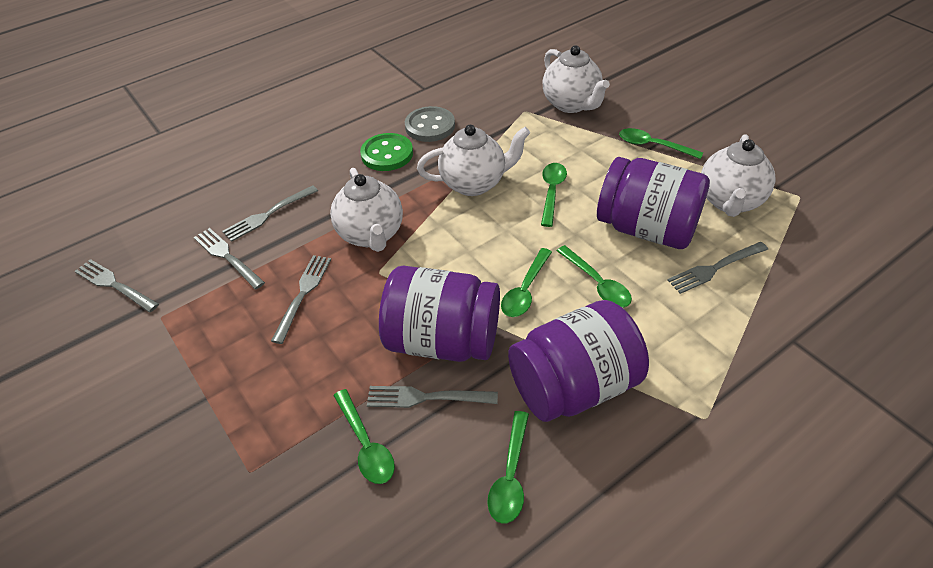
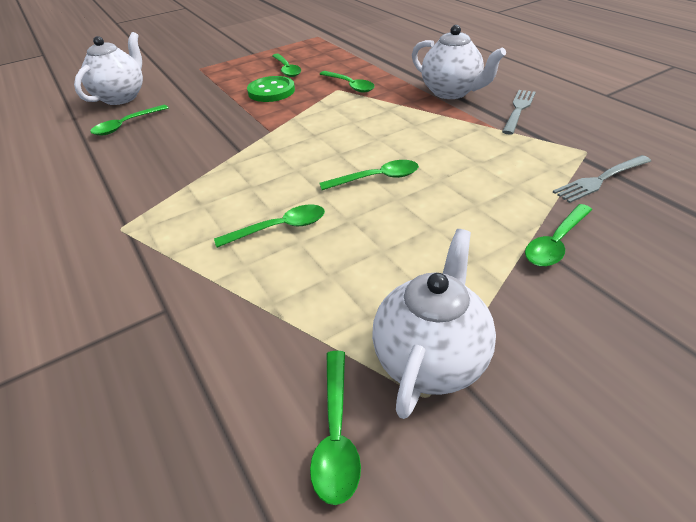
green spoon: [333,389,395,484] [487,411,529,524] [501,248,552,317] [541,163,567,227] [557,245,632,307] [619,128,703,159] = 6 -> [90,105,169,135] [214,204,325,248] [272,54,301,77] [310,351,361,505] [319,160,419,190] [320,71,375,93] [525,204,592,267] = 7
grey button: [405,106,455,142] = 1 -> none = 0
grey fork: [75,259,159,312] [194,228,265,289] [222,186,318,242] [271,255,331,344] [367,386,498,408] [667,242,768,294] = 6 -> [502,90,536,135] [553,155,651,203] = 2
purple jar: [379,266,500,362] [508,300,649,422] [597,157,710,249] = 3 -> none = 0
white teapot: [330,168,403,252] [417,125,530,196] [543,45,610,113] [701,134,775,217] = 4 -> [74,32,143,105] [372,229,496,419] [412,25,506,99] = 3

